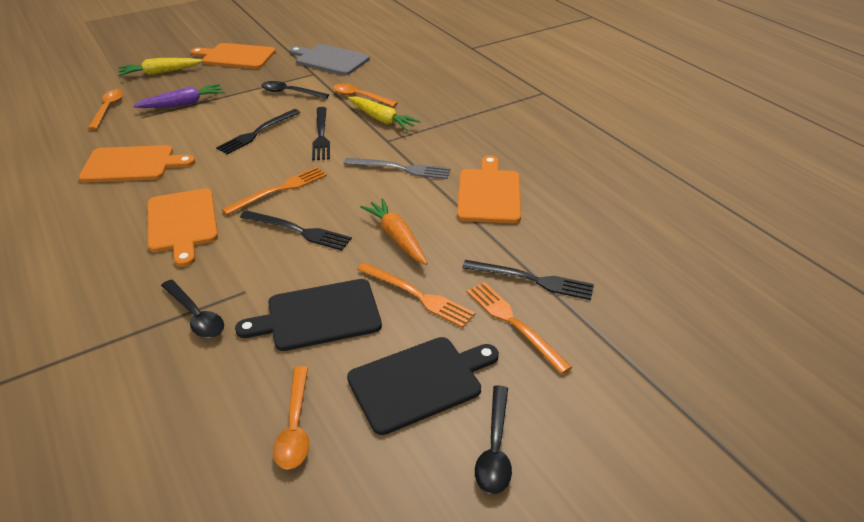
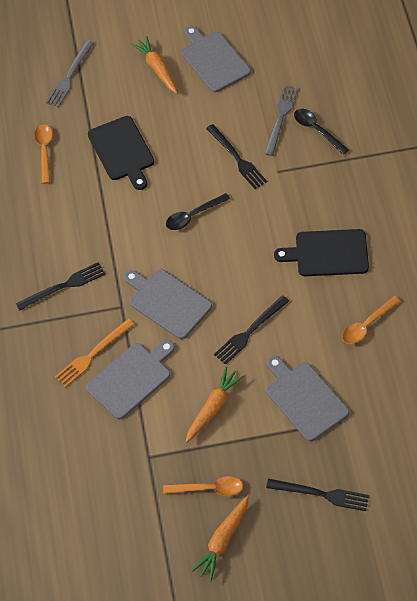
black spoon: [161,280,224,338] [261,81,329,99] [475,385,512,494] = 3 -> [166,193,230,230] [294,109,349,154] = 2
grey cutting board: [289,44,370,75] = 1 -> [86,340,175,419] [124,269,212,339] [181,26,251,92] [266,356,349,441] = 4
grey fork: [344,158,450,179] = 1 -> [46,40,94,107] [264,85,298,156] = 2
orange carrot: [360,198,428,265] = 1 -> [131,36,178,94] [186,366,244,443] [191,496,249,581] = 3
orange cutting board: [79,145,195,183] [148,188,218,267] [191,43,276,69] [457,156,521,223] = 4 -> none = 0
orange fork: [222,167,327,215] [357,262,475,328] [467,282,572,374] = 3 -> [55,319,134,387] = 1
purple carrot: [133,84,224,108] = 1 -> none = 0
yellow carrot: [118,58,203,76] [348,96,421,131] = 2 -> none = 0

